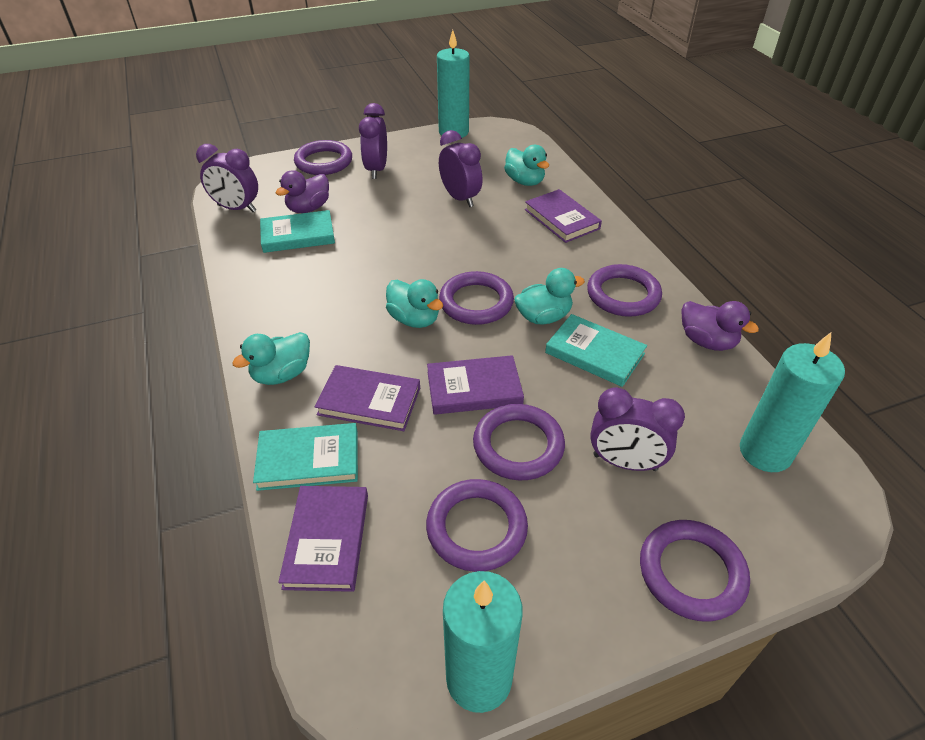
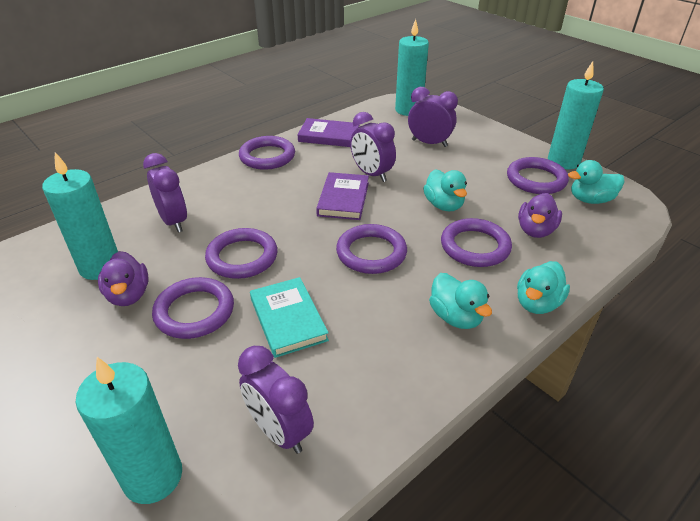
purple book: [278,486,368,592] [315,365,420,431] [427,355,524,415] [525,189,602,243] = 4 -> [297,118,359,147] [316,172,369,220] = 2
turquoise book: [253,423,358,491] [260,210,335,253] [545,314,647,387] = 3 -> [250,277,329,358] = 1
turquoise candle: [437,30,470,138] [443,571,522,713] [740,332,845,472] = 3 -> [42,152,118,280] [76,357,182,504] [395,19,429,116] [548,61,604,169] = 4

